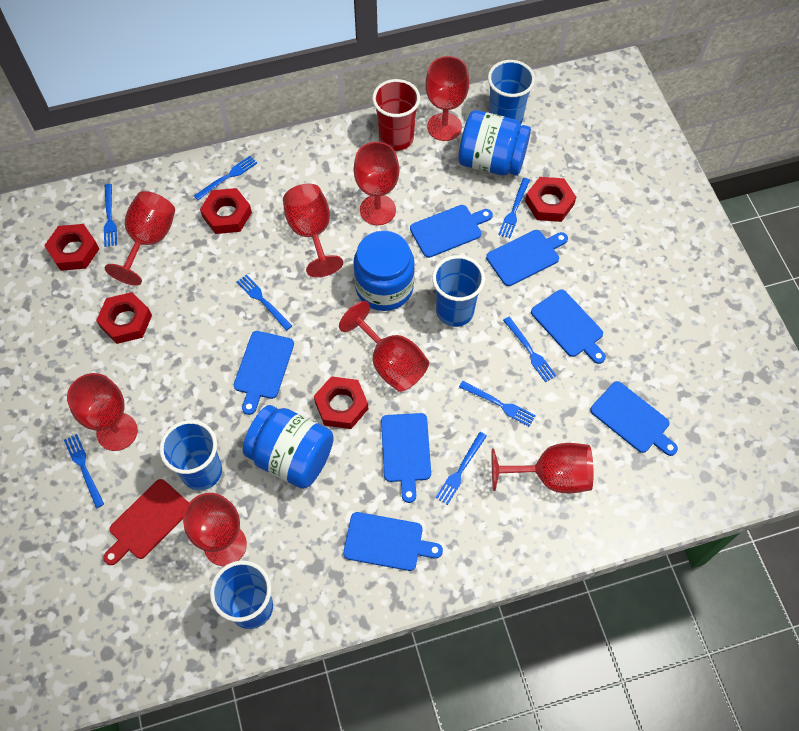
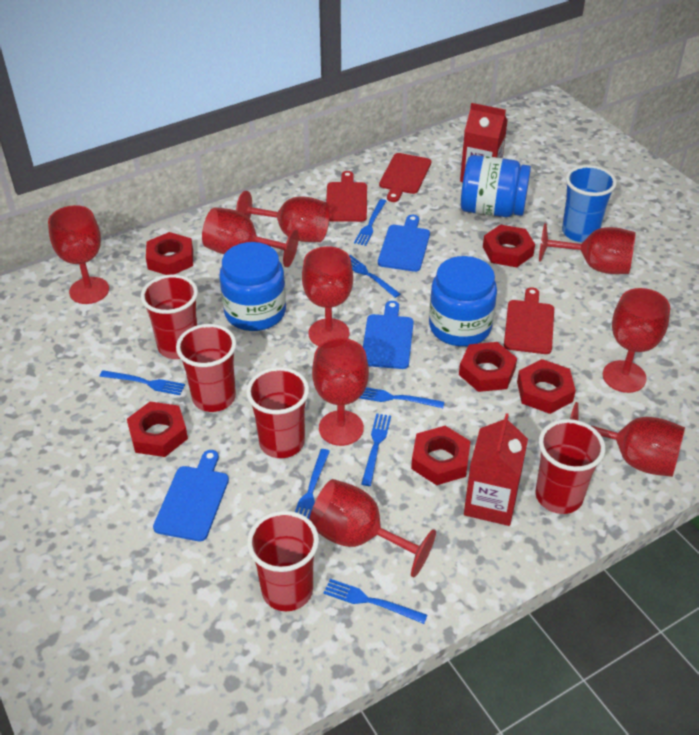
blue cup: [159,420,222,490] [210,561,273,629] [432,255,485,327] [488,60,535,124] = 4 -> [562,165,617,242] = 1
blue cutting board: [234,331,294,415] [343,512,443,571] [381,413,431,503] [410,205,493,258] [486,230,568,286] [531,289,606,364] [590,381,678,456] = 7 -> [153,450,229,541] [363,301,414,369] [378,215,430,272] = 3
blue fork: [64,434,104,508] [104,184,117,247] [194,156,257,200] [237,274,292,331] [435,432,487,505] [459,381,536,427] [498,178,530,238] [503,317,556,382] = 8 -> [99,370,185,395] [295,449,330,519] [324,579,427,624] [349,255,400,298] [354,199,386,246] [360,388,444,408] [361,413,391,486] = 7
red carton: none = 0 -> [460,103,508,182] [464,413,528,526] = 2
red cup: [372,79,420,151] = 1 -> [141,275,198,359] [176,324,236,412] [246,367,309,458] [247,511,319,611] [536,419,605,514] = 5
red cutting board: [103,479,189,565] = 1 -> [326,171,367,222] [379,153,431,202] [504,287,554,354] = 3
red goblet: [67,373,138,451] [105,191,175,286] [183,493,247,566] [283,184,343,277] [339,301,429,392] [354,142,399,225] [426,56,469,141] [492,443,594,493] = 8 -> [48,205,109,304] [202,207,299,267] [236,191,330,242] [302,246,353,346] [309,479,436,577] [312,338,369,446] [539,223,636,274] [570,402,685,477] [603,288,670,393] = 9
red nut: [44,224,99,271] [96,292,152,344] [200,188,252,234] [314,376,368,429] [525,177,576,222] = 5 -> [127,402,188,457] [146,232,193,275] [411,426,471,485] [459,342,517,392] [483,225,535,267] [517,359,576,414] = 6

